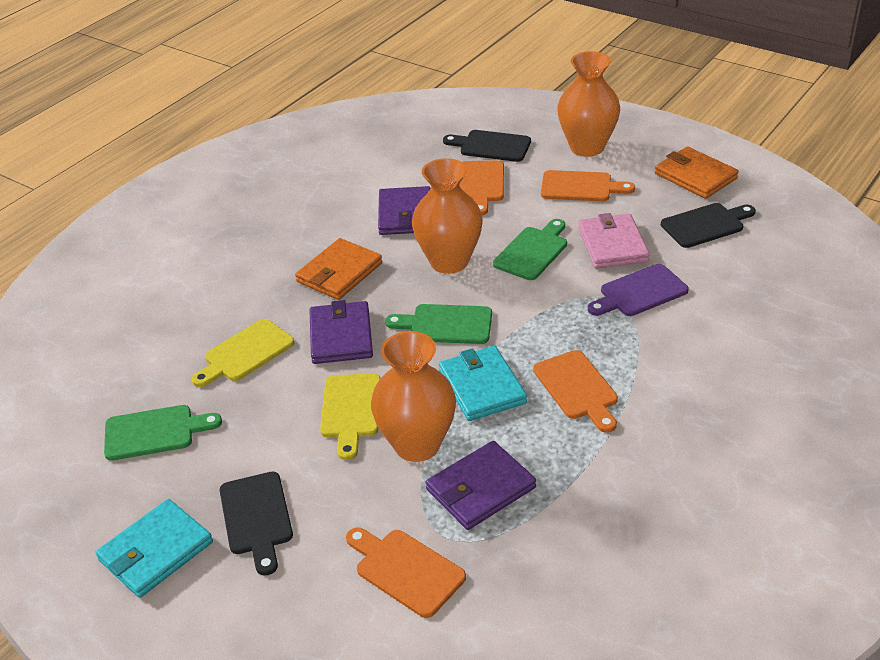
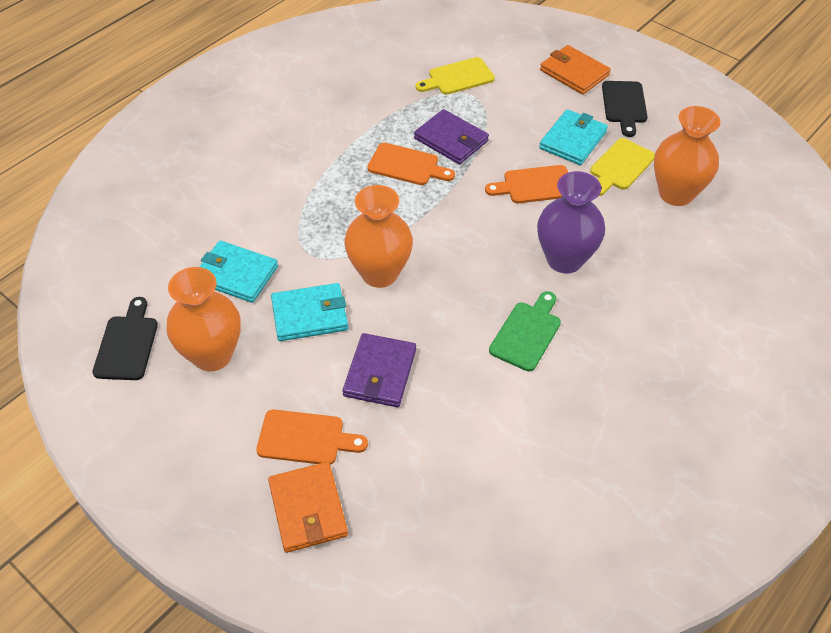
black cutting board: [220,472,293,576] [443,130,531,162] [661,203,756,248] = 3 -> [92,297,158,380] [602,81,648,137] = 2
green cutting board: [104,405,222,461] [385,304,492,344] [493,219,567,280] = 3 -> [489,291,561,371] = 1
orange cutting board: [346,527,466,618] [459,160,504,215] [533,350,618,433] [541,170,635,201] = 4 -> [256,410,368,465] [367,143,455,185] [485,165,568,203] = 3
pink wallet: [578,213,650,269] = 1 -> none = 0
purple cutting board: [588,264,689,316] = 1 -> none = 0
purple vase: none = 0 -> [537,171,605,274] = 1
purple wallet: [309,300,373,364] [378,186,430,235] [426,441,536,530] = 3 -> [342,333,416,407] [414,109,489,164] = 2
turquoise wallet: [96,499,213,598] [439,346,527,421] = 2 -> [200,241,278,303] [271,283,348,341] [539,109,608,165] = 3

